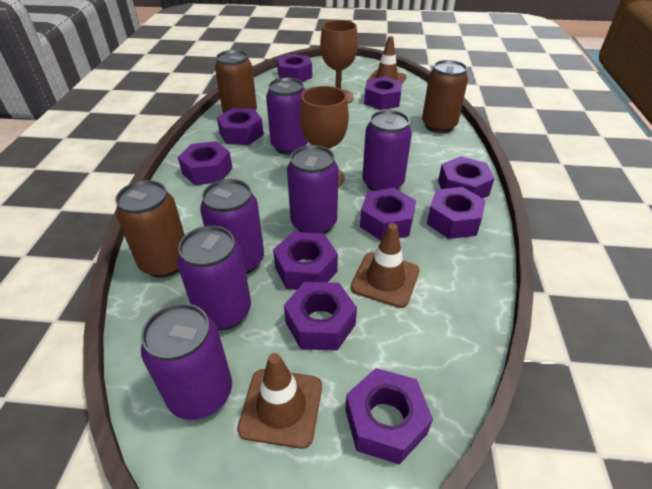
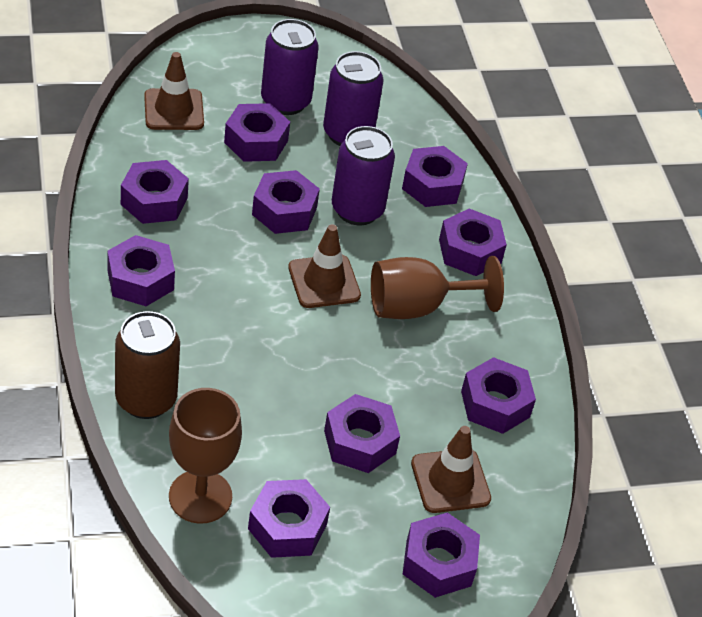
brown can: [115,180,185,278] [215,50,257,113] [422,60,468,133] = 3 -> [115,311,180,419] = 1
purple can: [141,303,232,420] [177,226,251,330] [200,179,264,274] [266,78,308,155] [287,145,339,234] [362,110,412,191] = 6 -> [261,19,319,115] [323,51,383,146] [332,126,395,225] = 3

